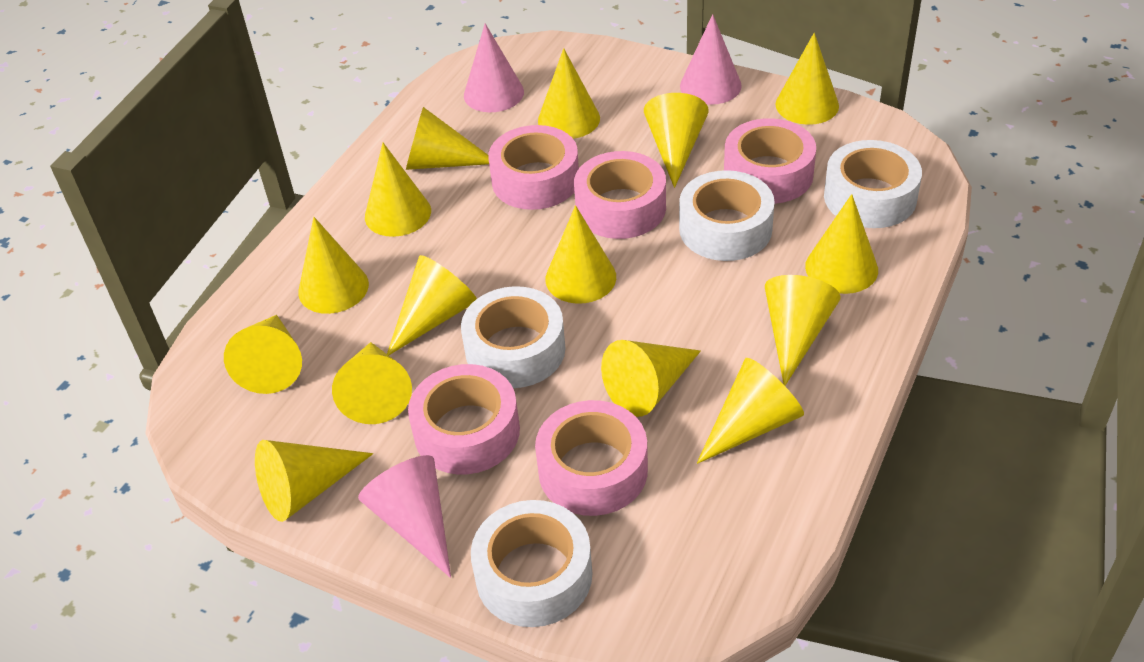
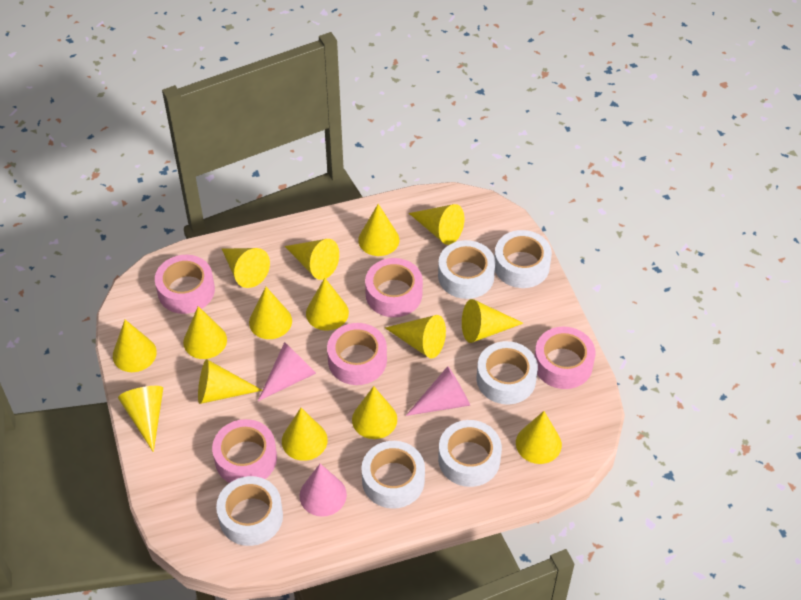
white tape: [461,286,566,388] [471,500,593,627] [679,170,775,261] [824,140,922,228] = 4 -> [216,476,283,546] [361,441,425,509] [438,240,496,299] [438,420,502,487] [477,341,538,404] [494,230,552,288] = 6

